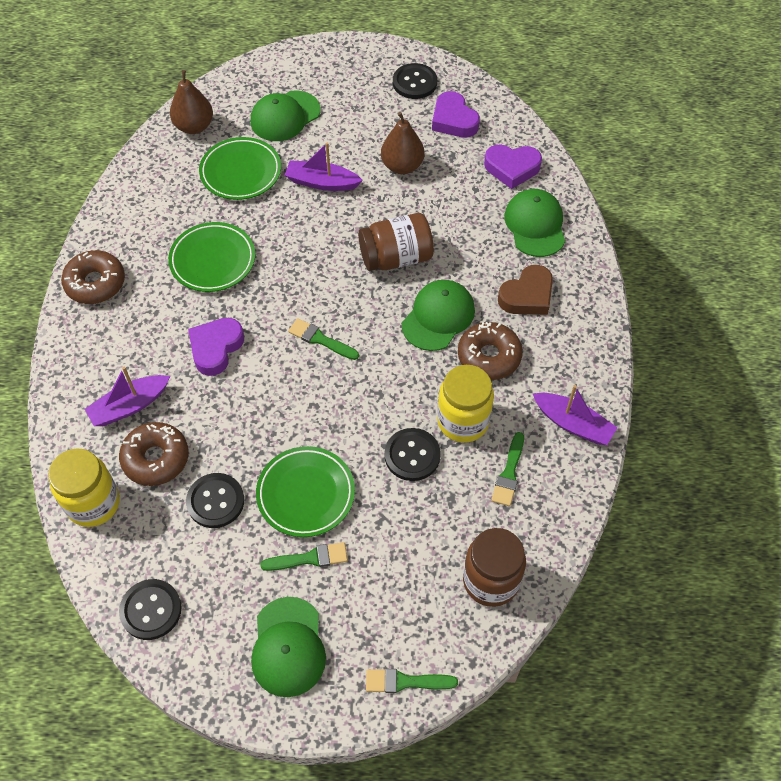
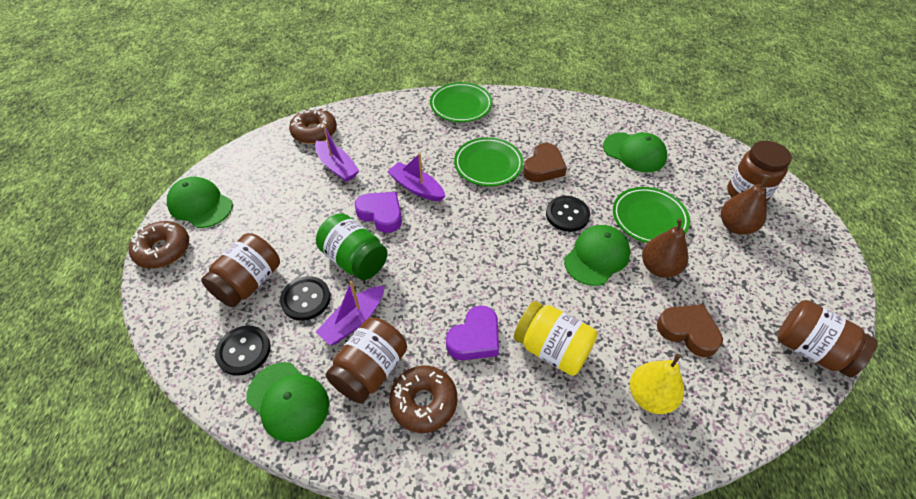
black button: [119,579,182,640] [186,473,244,528] [384,428,441,481] [393,63,437,99] = 4 -> [215,326,271,376] [280,276,330,321] [546,196,590,232] = 3
brown heart: [498,265,553,315] = 1 -> [523,143,567,182] [657,304,723,357] = 2
brown jar: [358,213,434,271] [463,528,526,607] = 2 -> [201,233,280,307] [326,317,407,404] [727,141,792,203] [777,300,878,377] = 4
green brush: [260,542,348,571] [288,318,359,360] [366,669,458,693] [491,432,524,506] = 4 -> none = 0
green jar: none = 0 -> [316,213,388,280] = 1
purple heart: [188,318,244,376] [432,91,480,138] [484,145,542,189] = 3 -> [354,192,402,233] [446,305,499,360] = 2
yellow jar: [48,448,120,527] [437,365,494,443] = 2 -> [514,301,598,376] = 1
yellow pear: none = 0 -> [630,354,684,414] = 1

